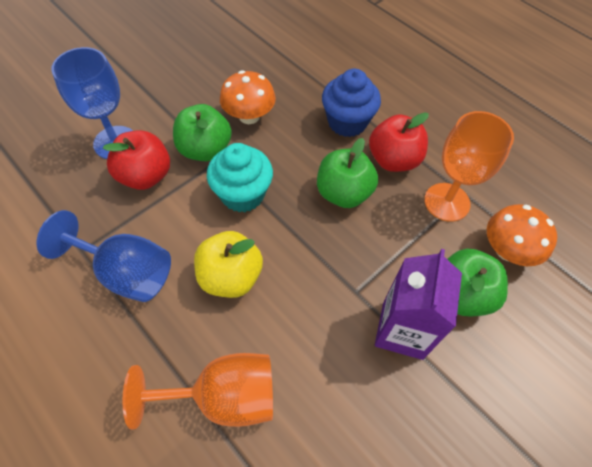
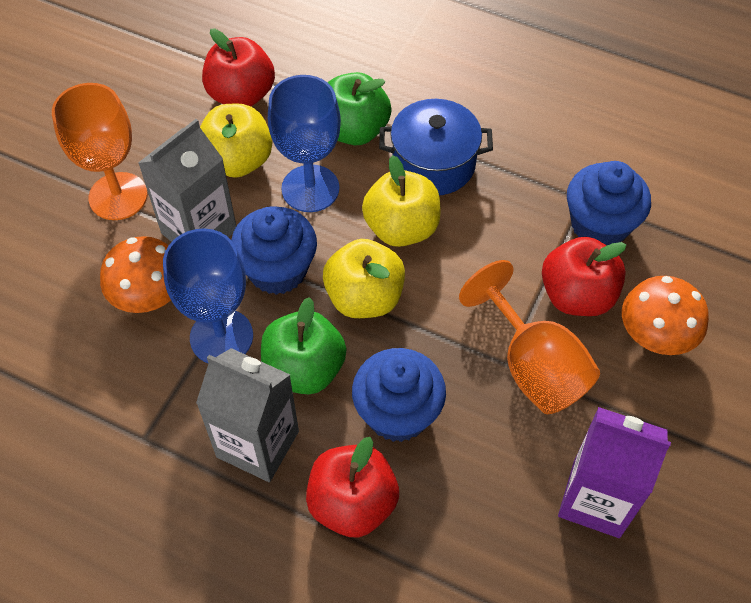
blue cupcake: [322,69,381,137] = 1 -> [231,207,317,295] [352,348,446,442] [567,161,651,245] = 3
blue pot: none = 0 -> [379,99,493,195] = 1
green apple: [173,104,232,161] [317,138,378,208] [447,249,508,316] = 3 -> [261,297,346,394] [328,72,392,145] = 2
grey carton: none = 0 -> [138,119,236,242] [196,348,299,482] = 2
red apple: [103,130,170,190] [369,112,429,172] = 2 -> [202,29,275,106] [306,437,399,538] [542,237,626,316] = 3
turquoise cupcake: [207,143,273,212] = 1 -> none = 0
yellow apple: [194,231,263,298] = 1 -> [200,104,272,178] [323,239,405,318] [362,155,441,247] = 3

